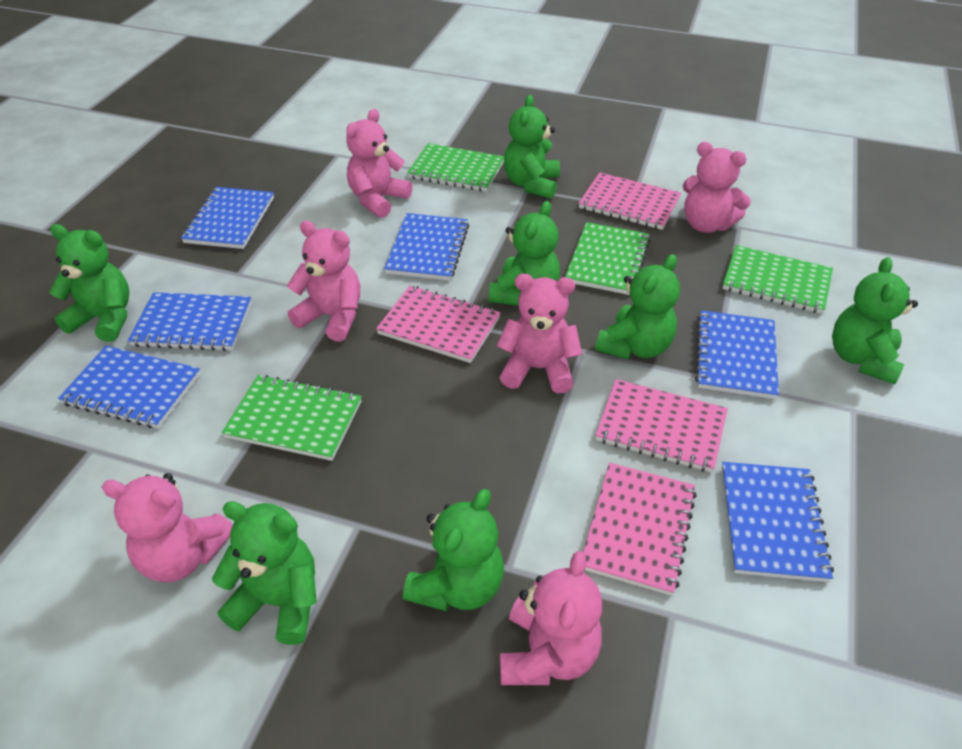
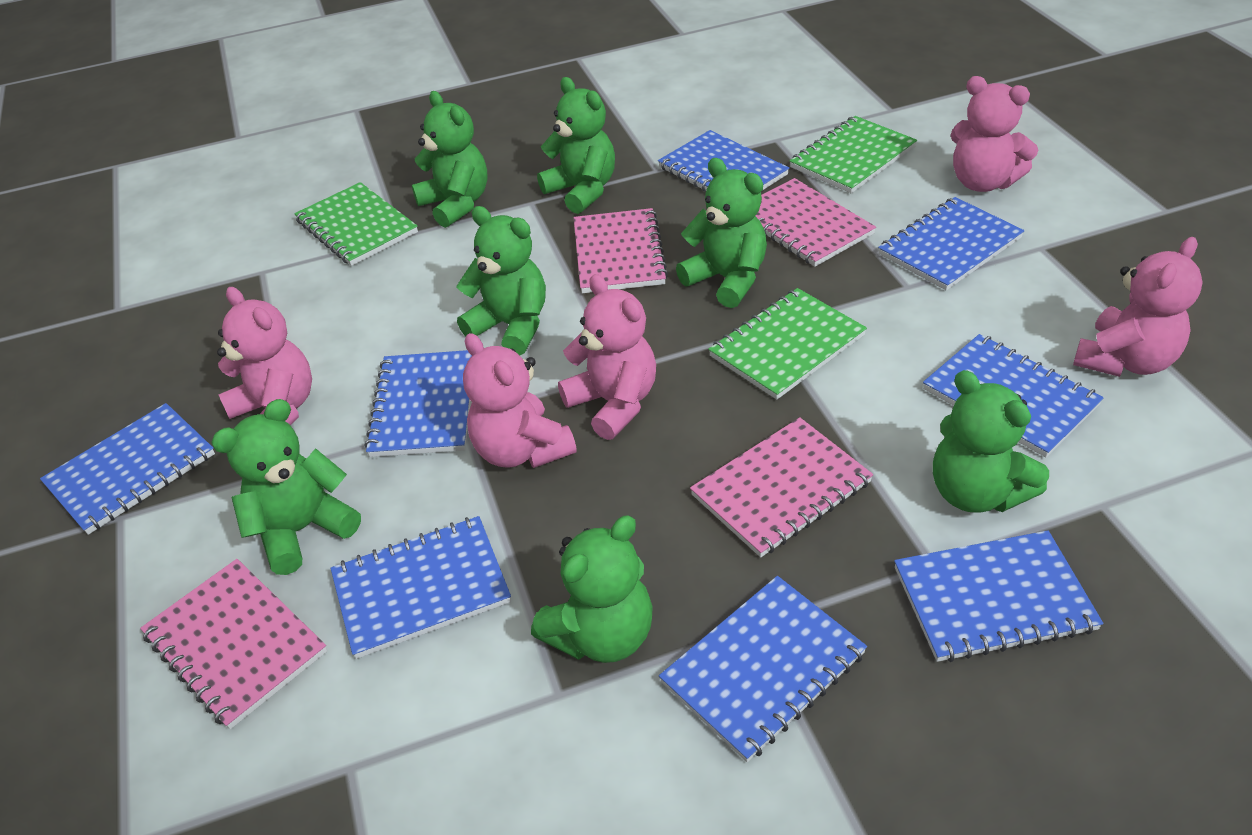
blue notebook: [58,346,201,429] [128,292,252,351] [181,187,274,249] [384,213,469,281] [695,310,779,399] [722,462,834,582] = 6 -> [40,403,215,535] [330,516,511,659] [364,350,472,457] [658,130,789,192] [659,576,867,762] [878,197,1024,291] [894,530,1103,662] [923,334,1104,457] = 8
green notebook: [222,375,362,461] [407,143,504,192] [565,222,651,295] [722,245,833,314] = 4 -> [294,182,418,266] [708,288,867,399] [790,116,917,193] = 3
pink teddy bear: [101,473,233,582] [287,221,360,342] [346,109,412,218] [497,274,582,394] [500,551,602,685] [683,142,751,233] = 6 -> [217,287,312,425] [463,333,577,468] [558,274,656,440] [951,76,1038,192] [1073,237,1203,377] = 5

